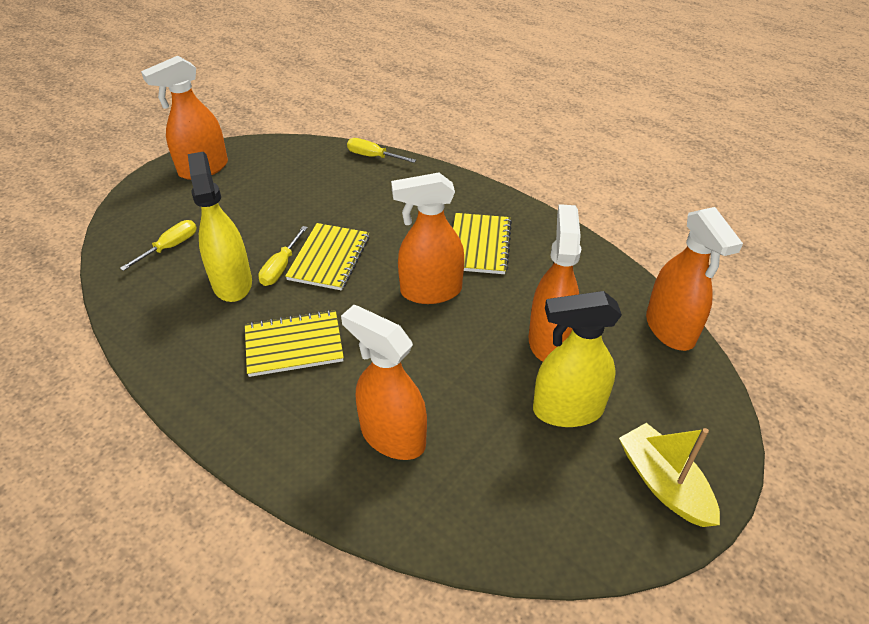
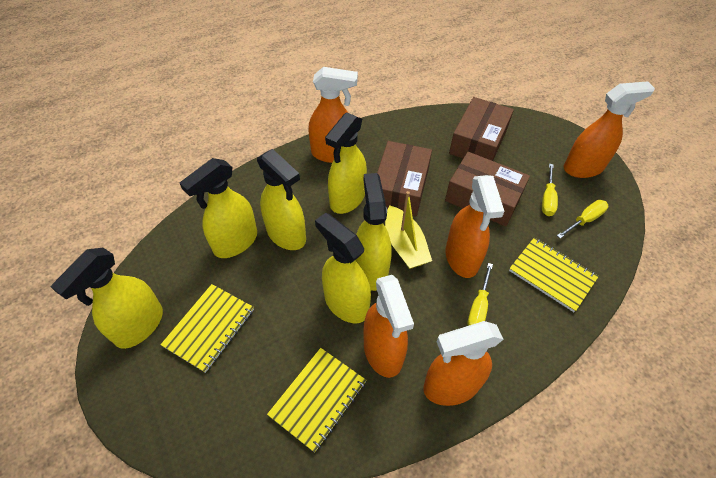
brown box: none = 0 -> [377,141,432,216] [445,152,530,227] [449,97,514,161] = 3
yellow spray bottle: [188,152,252,302] [533,291,622,427] = 2 -> [50,248,163,349] [180,158,257,258] [257,149,306,250] [315,213,371,323] [325,112,367,214] [356,173,392,291] = 6

